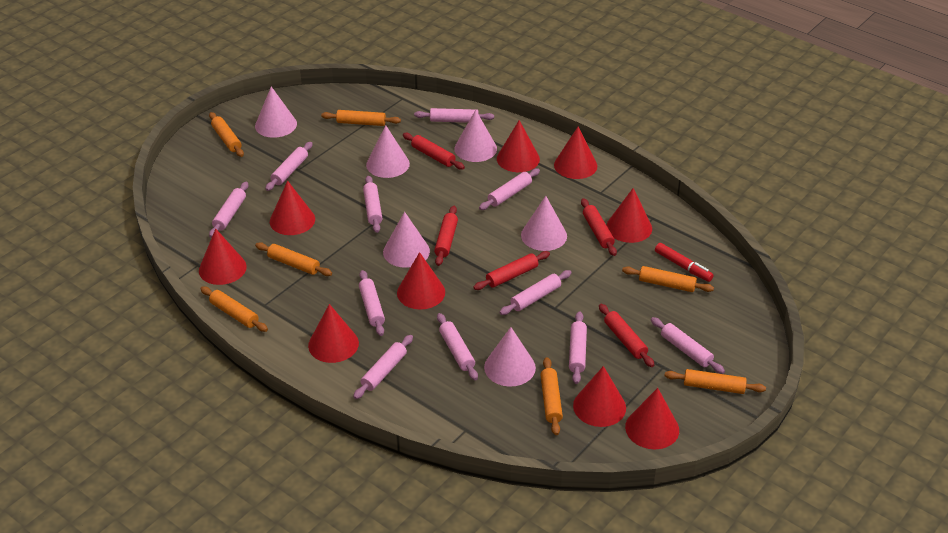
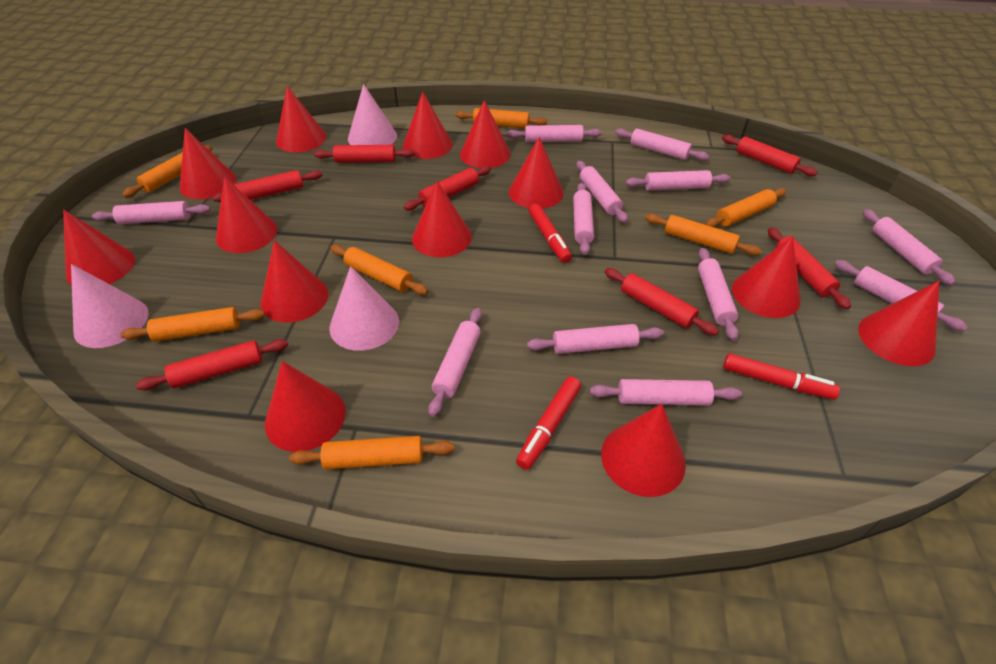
pink cone: [255,87,297,138] [366,125,410,178] [383,212,430,268] [454,110,497,162] [484,327,536,387] [521,196,567,251] = 6 -> [71,264,149,348] [330,266,399,351] [348,84,397,145] = 3
pink rolling pin: [209,182,248,238] [265,142,313,191] [353,335,413,399] [359,270,385,336] [363,176,383,233] [414,108,494,123] [437,313,478,380] [479,168,540,210] [499,270,571,315] [569,311,587,384] [651,317,725,374] = 11 -> [92,201,211,224] [428,308,482,417] [506,125,602,142] [527,324,664,354] [573,183,594,255] [576,161,628,223] [590,379,742,406] [615,128,709,161] [626,170,731,191] [698,248,739,341] [835,260,967,331] [863,209,956,285] = 12
red cone: [199,228,247,285] [270,181,315,235] [308,304,359,363] [397,252,445,310] [497,120,540,172] [554,127,597,179] [573,366,626,427] [606,188,652,243] [625,388,679,449] = 9 -> [63,209,135,286] [180,128,236,199] [216,177,277,253] [260,240,328,322] [265,361,346,452] [276,86,326,152] [403,92,453,159] [412,181,472,257] [460,100,511,168] [509,137,564,209] [601,404,686,497] [732,236,801,318] [858,281,939,366] = 13
red marker: [655,243,714,282] = 1 -> [516,377,581,470] [528,204,572,263] [723,353,840,400] = 3
red rolling pin: [403,133,465,170] [434,206,458,266] [473,251,550,290] [581,198,617,256] [599,304,654,367] = 5 -> [136,339,288,390] [213,170,323,202] [314,145,415,163] [404,166,491,211] [605,268,719,335] [722,135,818,176] [768,228,851,309] = 7

